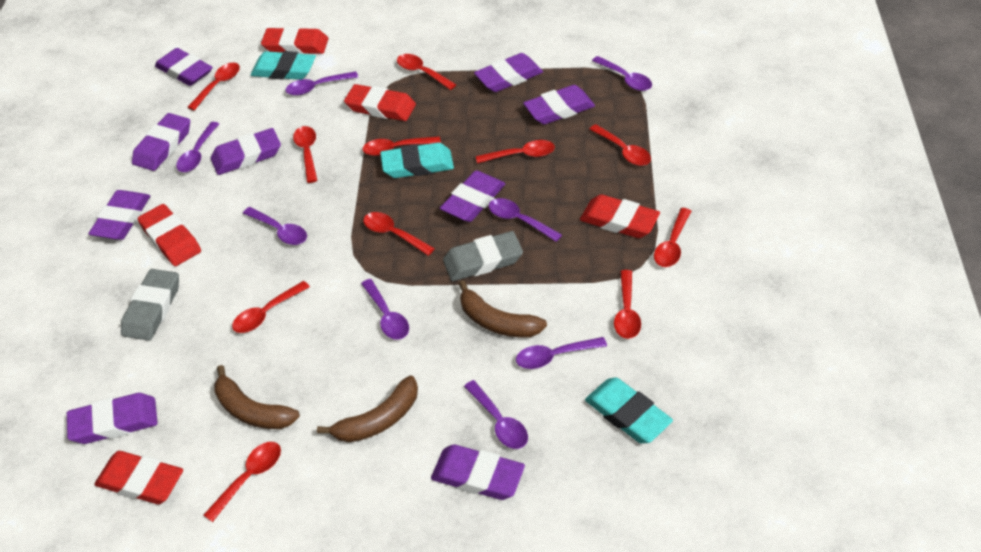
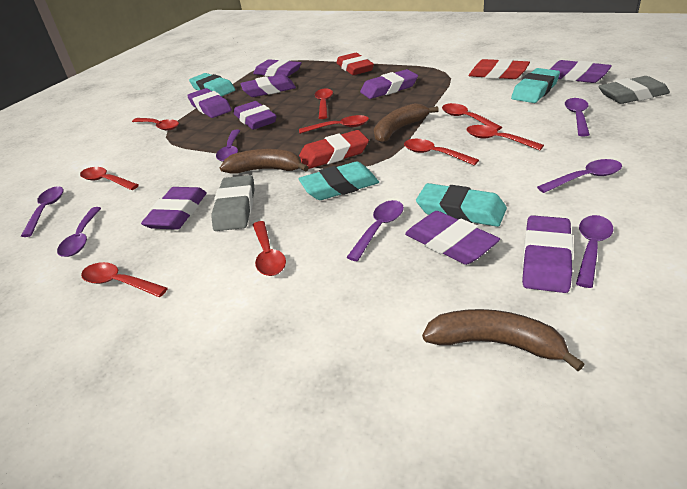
purple spoon: [176,122,219,172] [243,207,307,245] [285,71,358,96] [361,279,409,340] [464,380,528,449] [489,198,562,242] [516,337,607,369] [592,56,652,91] = 8 -> [21,186,63,237] [57,207,101,257] [216,130,240,162] [346,200,404,261] [537,159,622,193] [565,98,590,136] [576,215,613,288] = 7
red eraser: [94,451,183,504] [138,204,201,266] [261,27,328,54] [344,84,416,121] [580,194,660,238] = 5 -> [299,130,369,169] [337,53,374,75] [468,59,530,79] = 3
red spoon: [187,62,240,111] [204,442,281,522] [232,281,310,333] [293,126,317,183] [362,136,441,156] [363,212,435,256] [397,54,457,90] [476,140,555,164] [589,124,651,166] [614,270,641,339] [654,208,691,267] = 11 -> [80,167,139,190] [81,262,168,297] [132,118,179,131] [253,221,286,276] [299,115,369,134] [315,88,333,119] [404,139,479,165] [442,103,502,131] [466,125,544,151] = 9
turquoise eraser: [251,51,316,80] [380,143,454,178] [585,377,673,444] = 3 -> [189,73,235,97] [299,162,379,200] [416,183,507,227] [511,68,560,103] = 4

